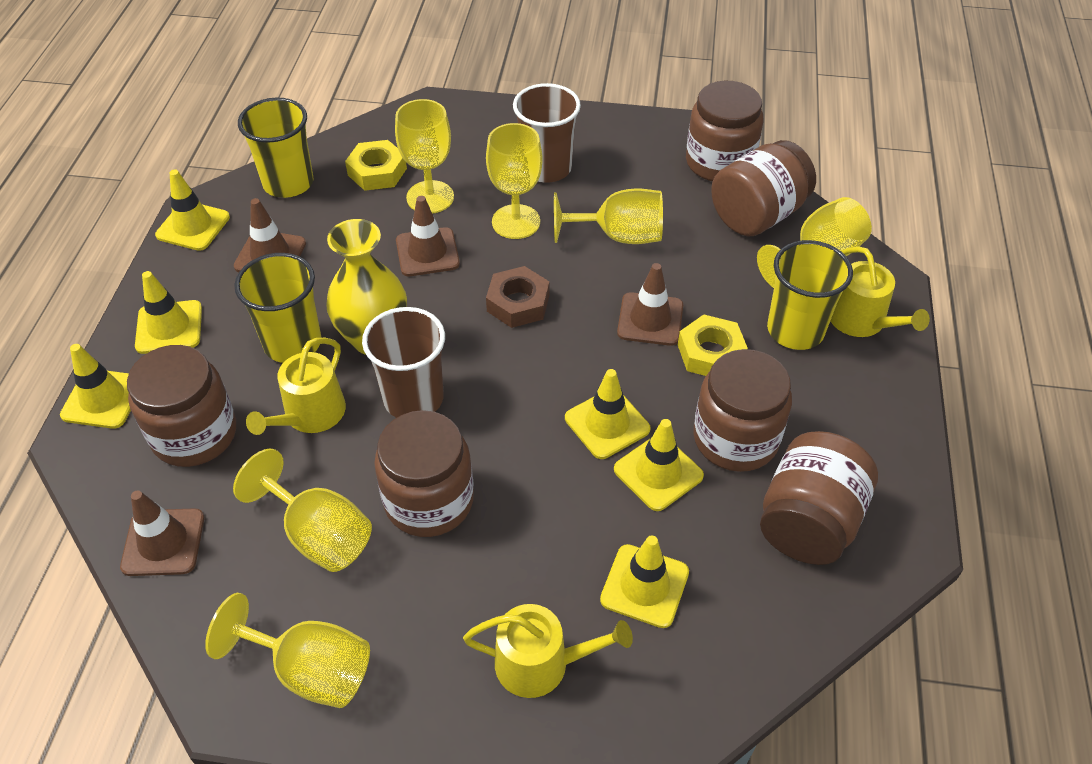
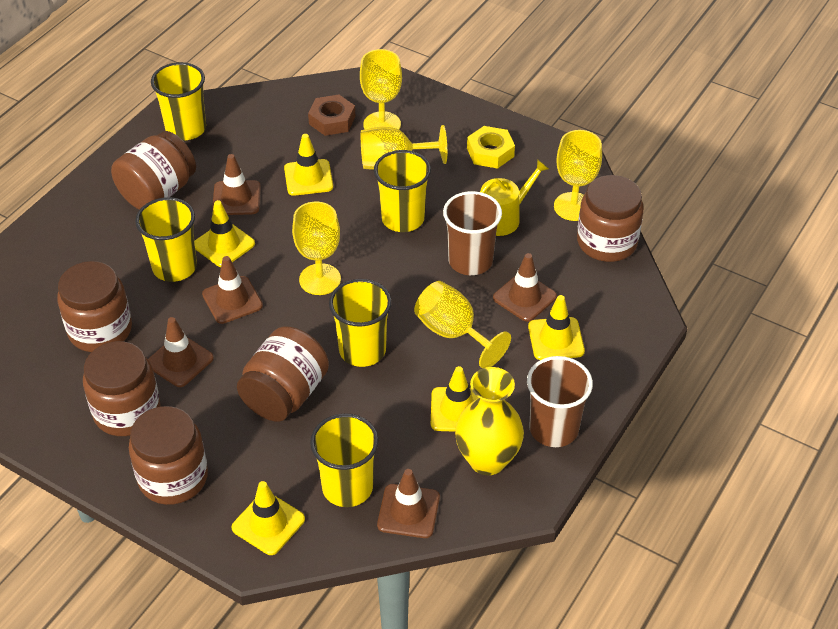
brown traffic cone: [120,490,204,576] [234,198,306,272] [396,196,460,276] [617,263,683,346] = 4 -> [148,317,214,387] [202,256,263,324] [212,154,261,215] [377,469,440,538] [493,253,557,322] = 5
yellow cup: [234,253,321,363] [238,98,313,198] [767,240,853,350] = 3 -> [135,197,197,282] [151,62,206,140] [310,413,379,507] [329,279,392,367] [374,150,431,232] = 5
yellow goblet: [205,593,370,708] [233,449,372,572] [395,99,454,214] [486,123,543,239] [554,189,663,244] [757,197,872,288] = 6 -> [292,202,341,295] [360,49,402,130] [361,125,447,170] [414,281,511,369] [554,130,602,221] = 5
yellow nut: [345,140,407,191] [678,314,748,376] = 2 -> [467,126,515,169] = 1
yellow traffic cone: [60,344,131,429] [135,271,202,354] [155,169,230,251] [565,369,650,459] [600,535,689,628] [614,419,704,511] = 6 -> [194,200,255,267] [231,481,305,555] [284,134,333,196] [431,366,478,432] [528,295,585,360] = 5
yellow watering can: [246,338,346,435] [463,604,633,698] [830,246,930,337] = 3 -> [480,159,549,236] = 1

